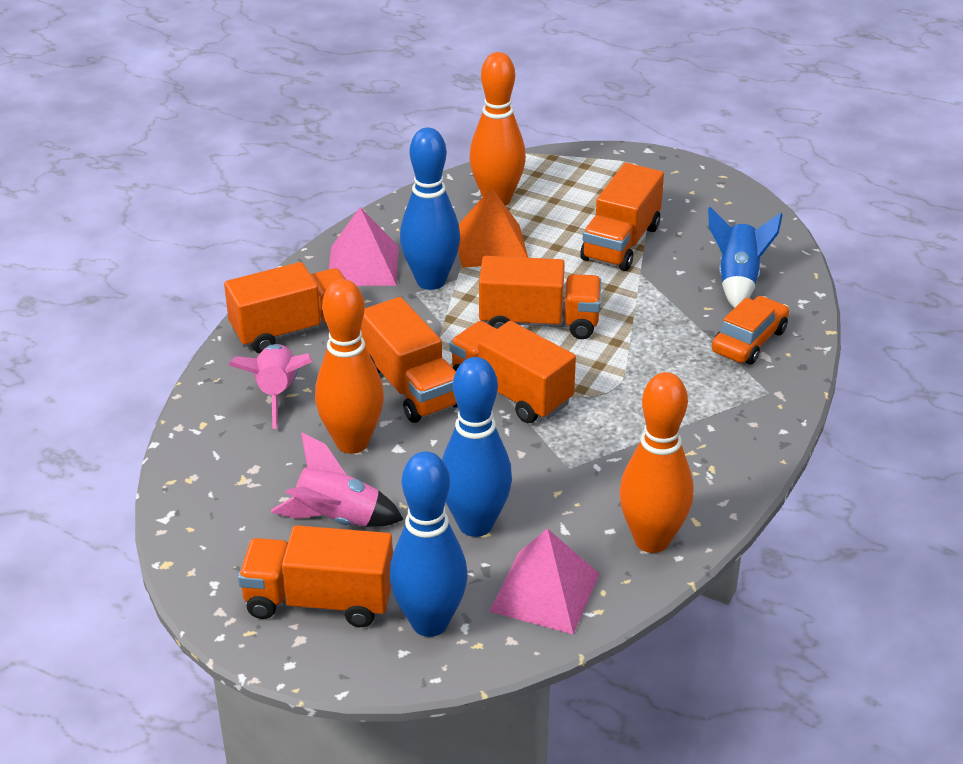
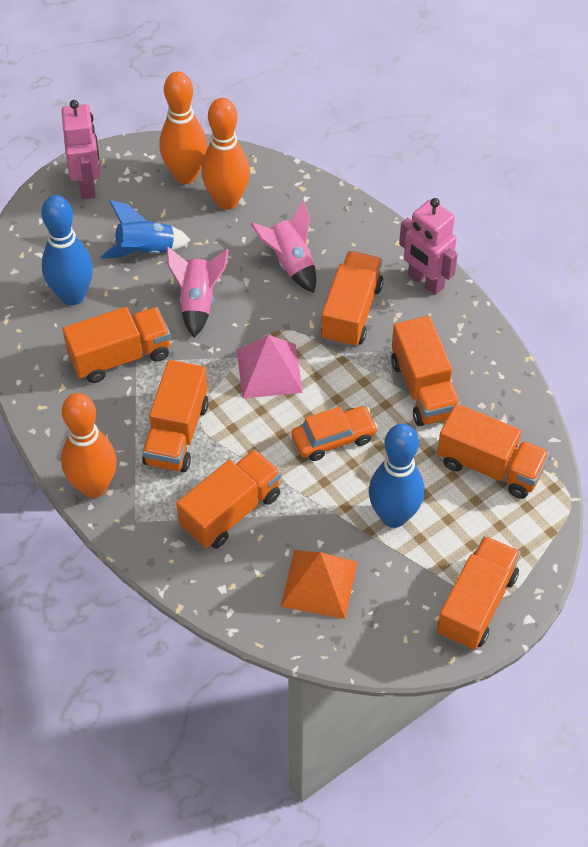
blue bowling pin: [390,452,467,637] [400,128,460,290] [442,357,512,537] = 3 -> [41,195,93,306] [369,424,424,528] = 2
orange truck: [224,262,345,354] [238,525,393,627] [361,297,458,423] [449,321,576,423] [479,256,601,339] [580,163,664,271] = 6 -> [63,307,171,383] [142,360,209,472] [176,449,281,549] [321,251,383,348] [391,316,461,426] [437,404,549,499] [437,536,521,650] = 7
pink pyramid: [329,207,399,286] [489,528,599,634] = 2 -> [237,335,303,399] = 1
pink robot: none = 0 -> [61,100,100,199] [399,198,458,295] = 2

